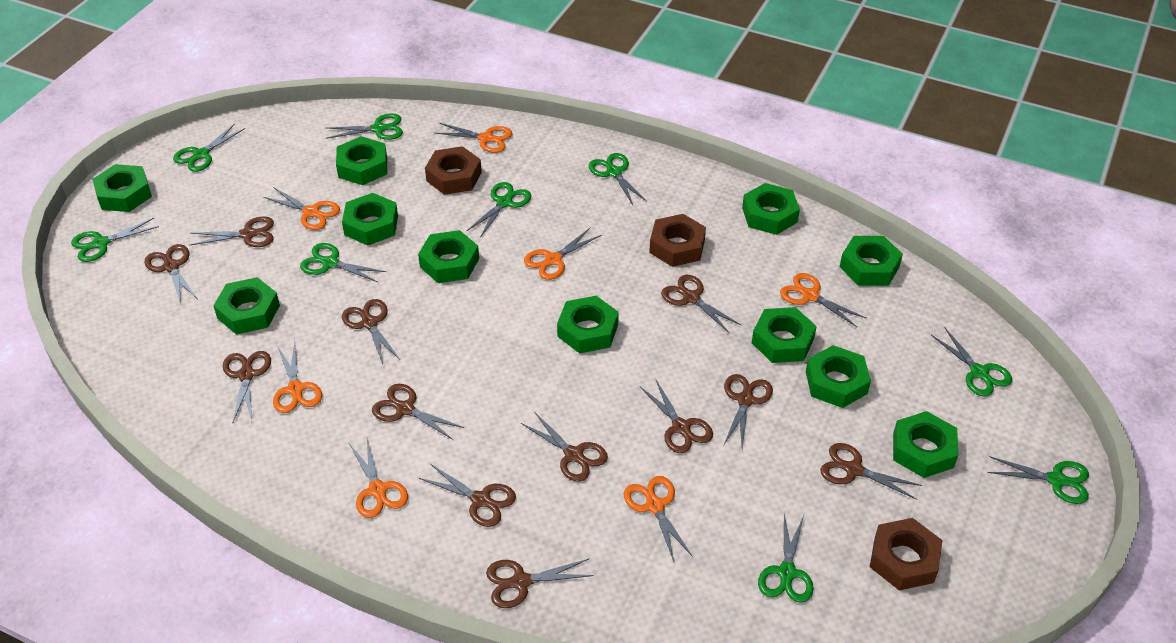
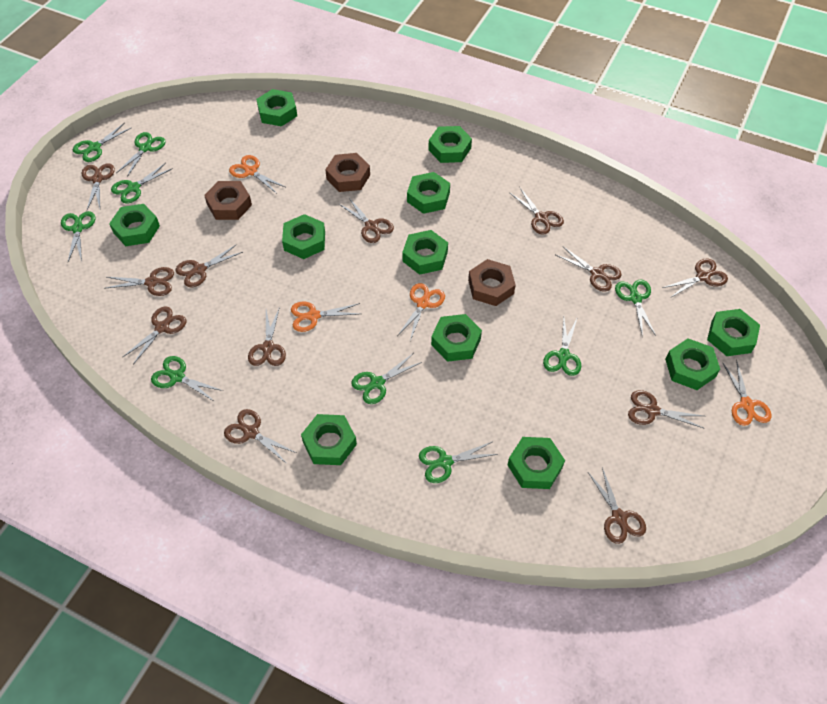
orange scissors: [263,187,340,230] [273,342,322,413] [349,438,408,518] [435,123,512,153] [524,228,601,280] [624,476,693,561] [780,273,867,327] = 7 -> [229,155,285,194] [291,301,360,332] [398,283,445,341] [722,360,772,426] = 4

